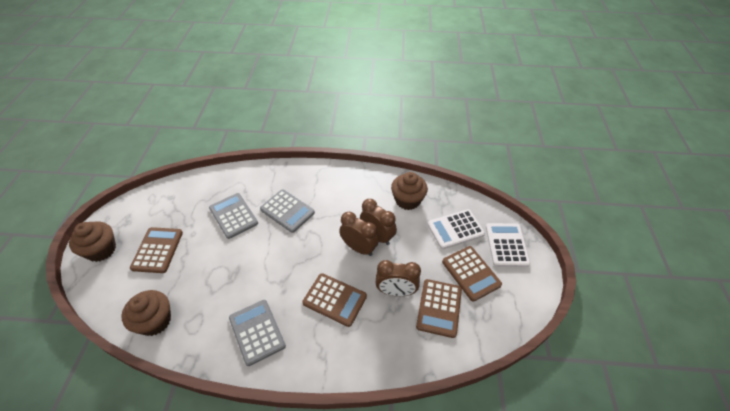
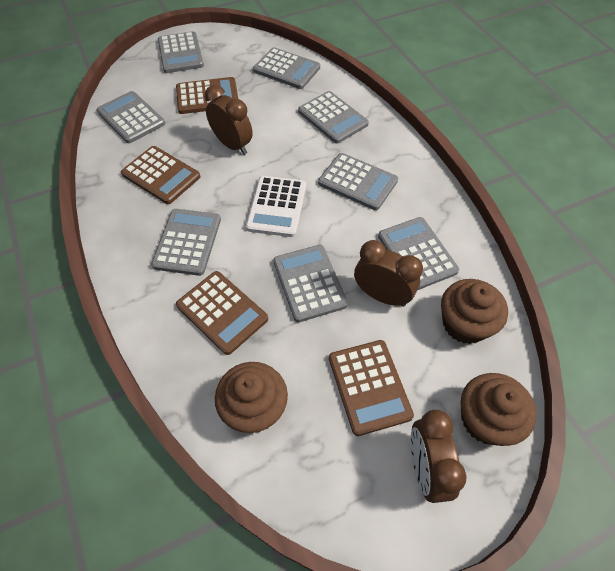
grey calculator: [209,193,258,239] [229,300,286,366] [260,190,315,233] = 3 -> [97,91,165,143] [151,209,221,276] [158,31,204,73] [253,47,320,89] [273,245,348,322] [298,91,369,144] [318,153,398,210] [378,217,459,290] = 8
white calculator: [427,209,485,249] [486,223,530,267] = 2 -> [246,176,306,237] = 1

